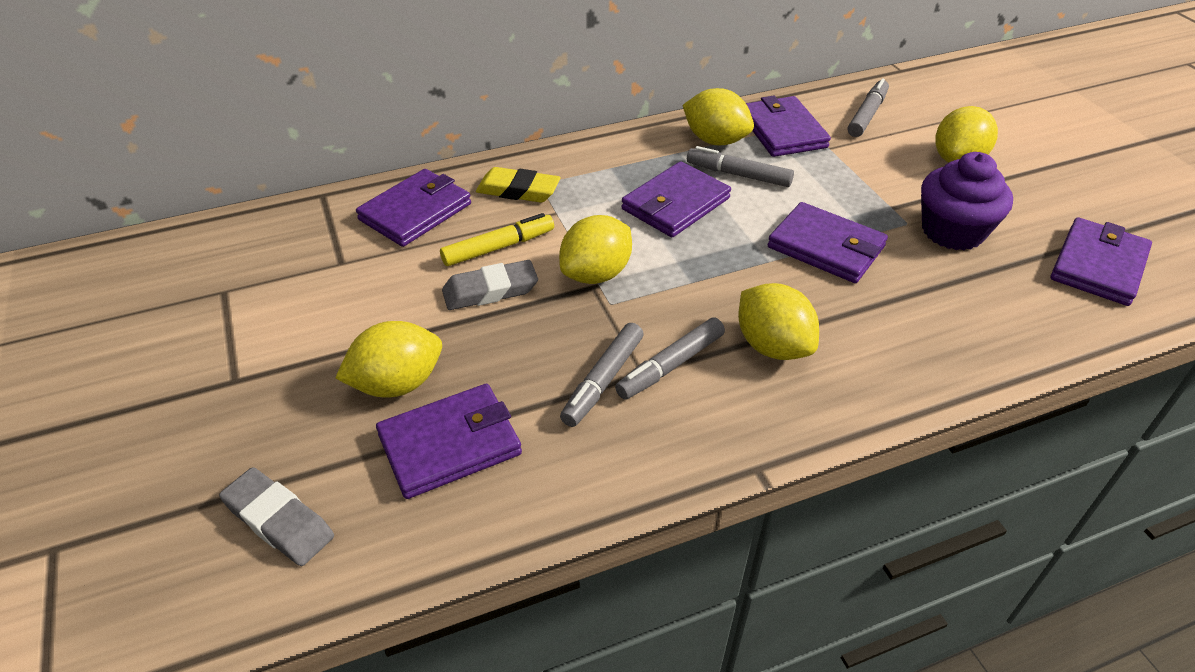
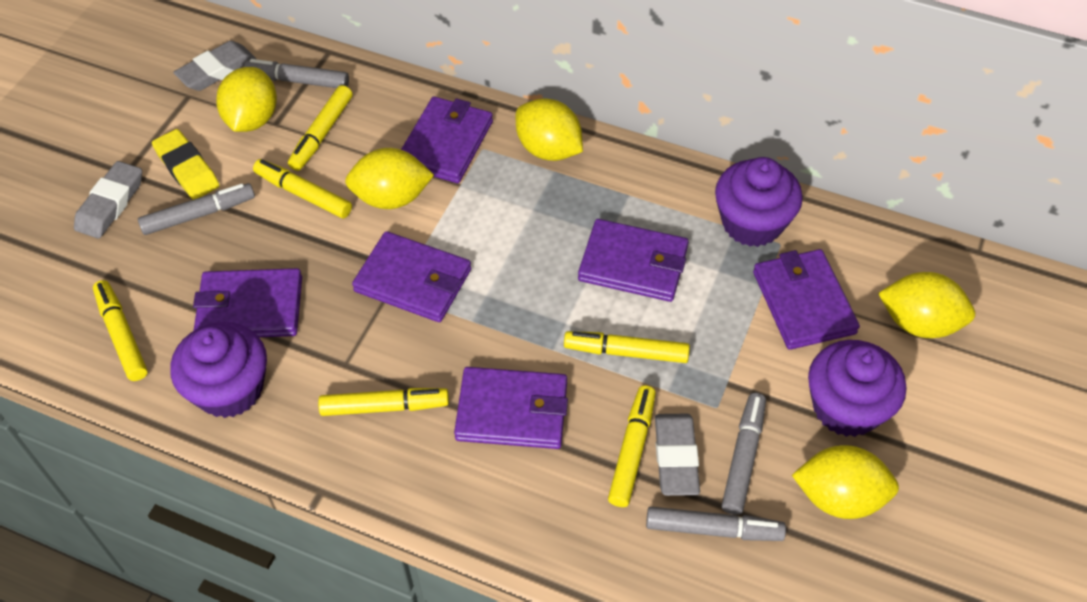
grey eraser: [219,467,334,566] [442,260,538,310] = 2 -> [74,161,142,239] [173,41,256,91] [655,414,700,496] = 3
purple cupcake: [921,152,1013,250] = 1 -> [170,322,267,418] [715,157,803,247] [808,340,906,437] = 3
yellow marker: [440,213,554,266] = 1 -> [93,280,148,381] [253,159,352,218] [288,85,353,171] [318,388,449,416] [564,331,690,363] [608,385,656,507] = 6

